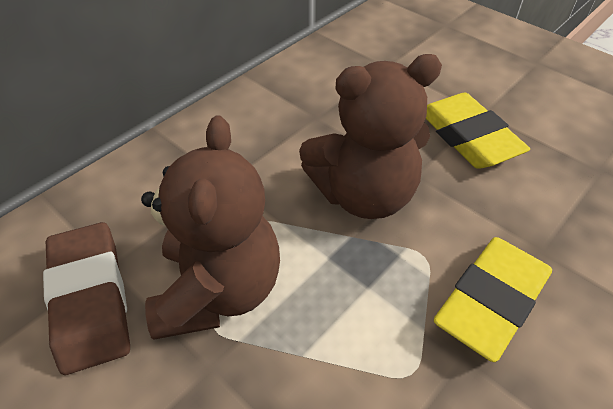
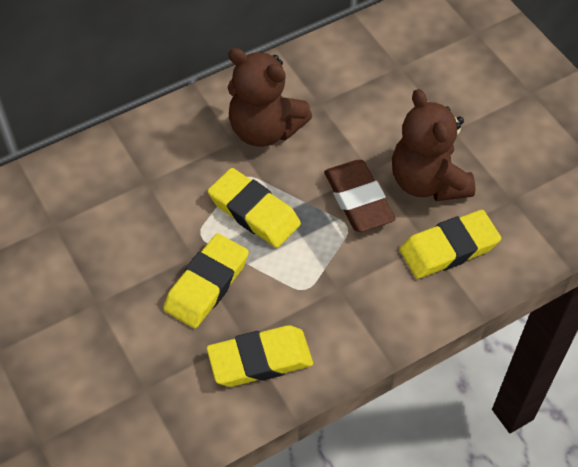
yellow eraser: [426,92,530,169] [434,237,552,362] = 2 -> [163,233,249,328] [207,325,313,387] [208,168,301,248] [400,210,501,279] = 4

